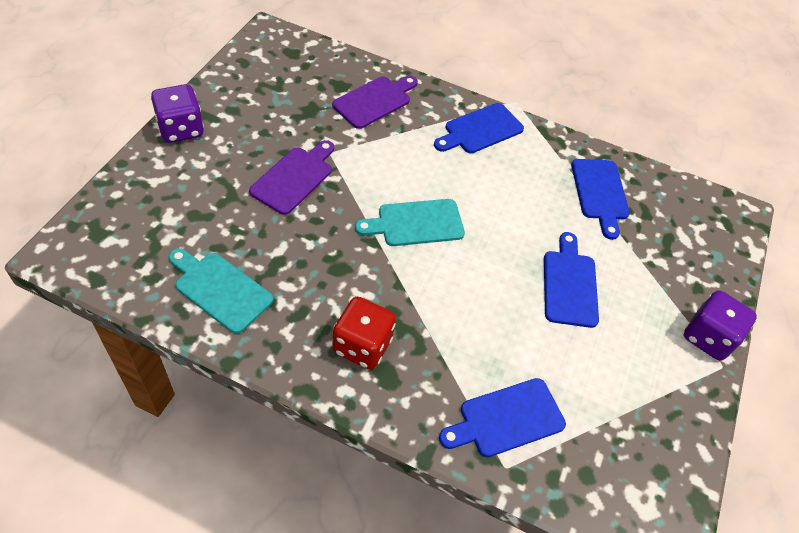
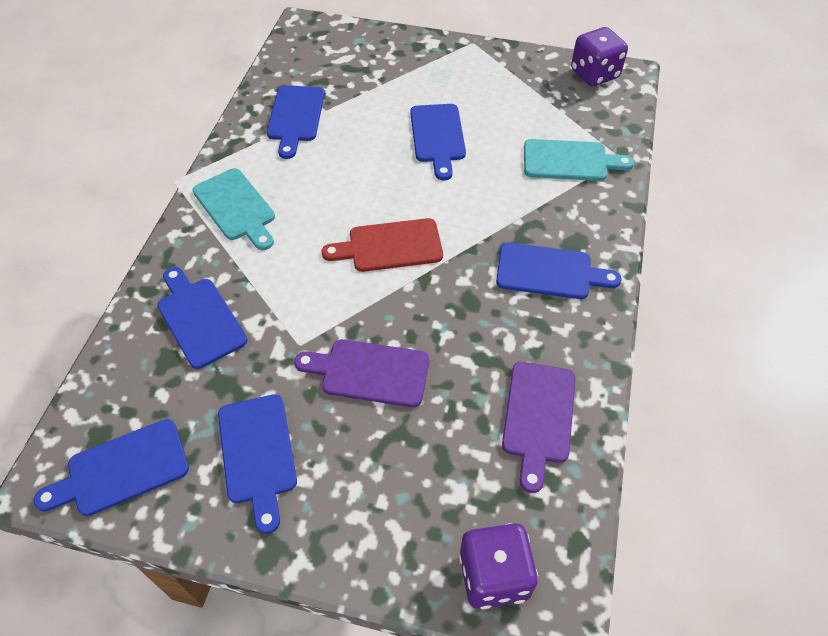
blue cutting board: [434,103,524,153] [439,378,566,457] [544,232,599,328] [571,159,630,240] = 4 -> [34,419,189,516] [157,267,248,369] [218,394,297,534] [267,86,325,159] [410,104,466,180] [496,243,622,299] = 6
red cutting board: none = 0 -> [322,218,443,272] = 1
red dice: [332,297,396,370] = 1 -> none = 0

